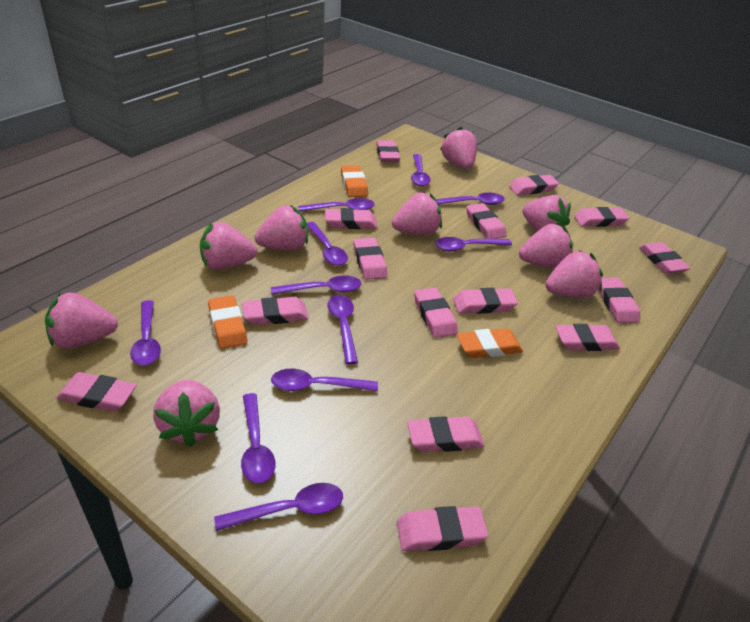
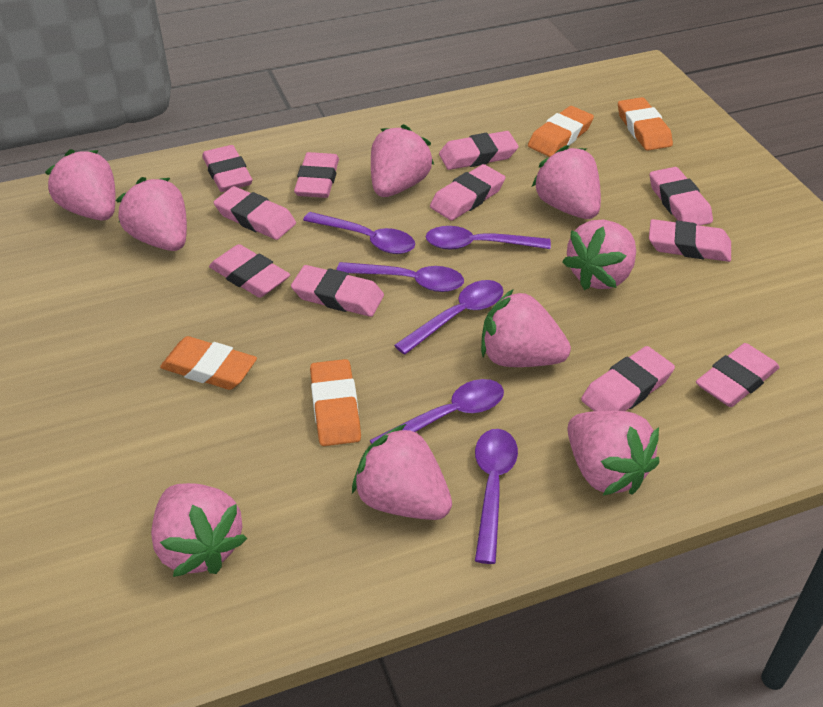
orange eraser: [208,295,247,349] [341,165,368,197] [457,328,523,358] = 3 -> [160,336,257,390] [310,359,361,446] [528,106,594,157] [618,97,673,151] = 4
pink eraser: [56,372,137,412] [242,297,308,325] [325,208,377,229] [353,237,387,280] [376,140,400,162] [397,506,488,551] [407,416,484,452] [414,288,458,338] [453,288,518,314] [466,203,507,239] [509,175,559,195] [555,324,620,351] [574,207,629,227] [598,278,640,323] [639,242,691,274] = 15 -> [202,145,252,192] [209,244,290,298] [214,186,296,240] [291,265,384,317] [294,152,339,198] [430,164,505,221] [439,131,519,170] [581,346,675,411] [649,219,731,262] [650,167,713,226] [696,343,779,407] = 11
purple spoon: [130,300,161,366] [214,483,343,531] [241,393,276,483] [271,275,361,295] [271,369,378,391] [298,198,375,212] [307,222,348,266] [328,295,358,364] [411,154,431,186] [435,237,512,251] [436,193,505,205] = 11 -> [303,212,415,254] [337,262,464,292] [370,379,504,444] [394,280,503,355] [426,226,551,250] [475,429,518,564] = 6

